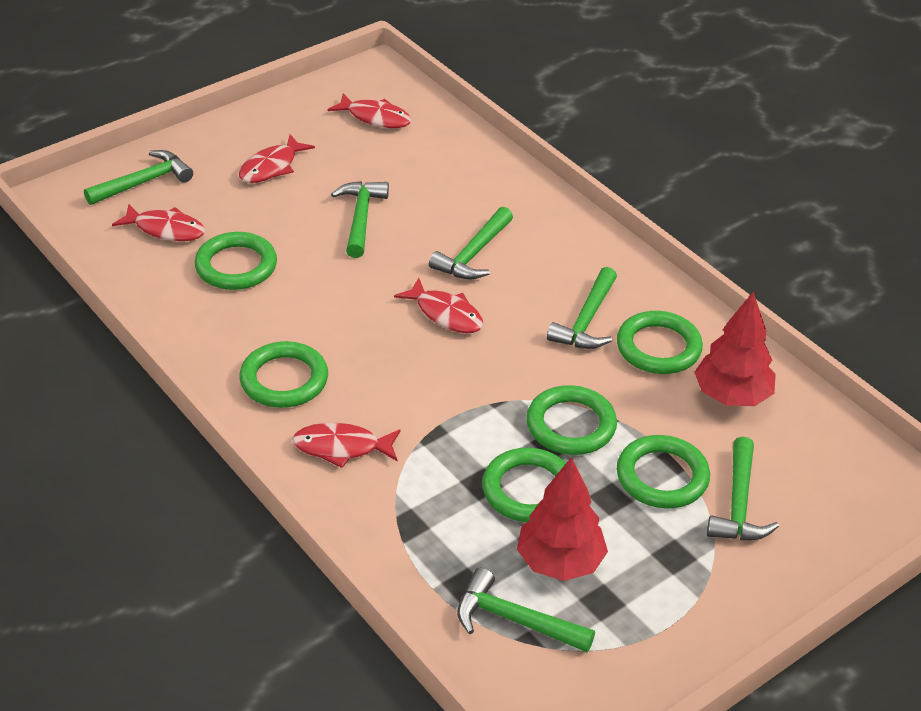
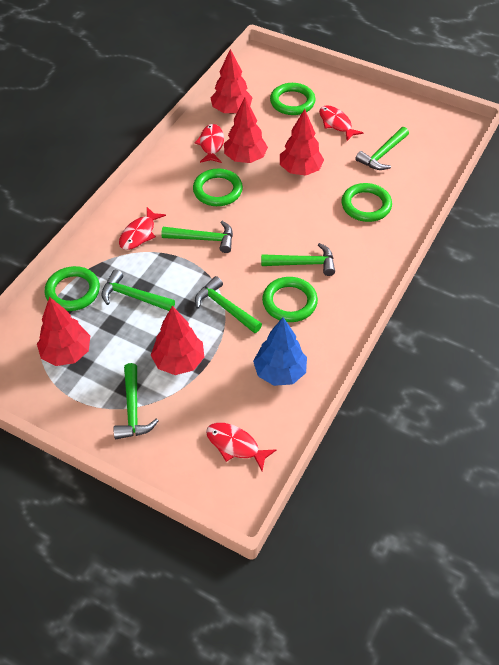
blue tree: none = 0 -> [253,317,307,386] = 1
green ring: [195,232,277,290] [239,341,328,408] [482,448,566,522] [526,385,617,455] [617,311,703,374] [617,435,710,509] = 6 -> [45,266,100,311] [193,169,243,206] [262,277,318,322] [270,83,315,115] [342,183,392,222] = 5
red fish: [112,204,205,241] [239,134,315,183] [292,423,401,468] [327,93,412,128] [394,278,483,333] = 5 -> [119,207,166,250] [195,124,224,163] [206,423,276,471] [319,105,364,141] = 4
red tree: [517,457,608,581] [694,292,776,406] = 2 -> [37,297,90,366] [151,306,204,375] [210,49,253,114] [224,97,268,163] [280,109,324,176] = 5

